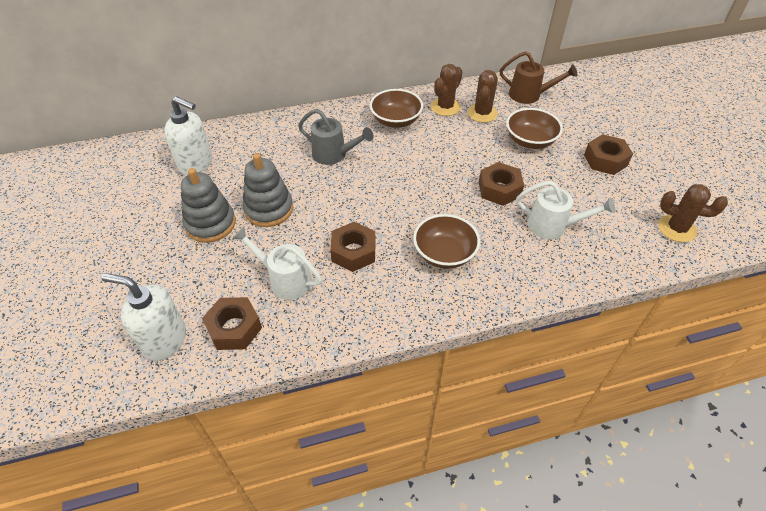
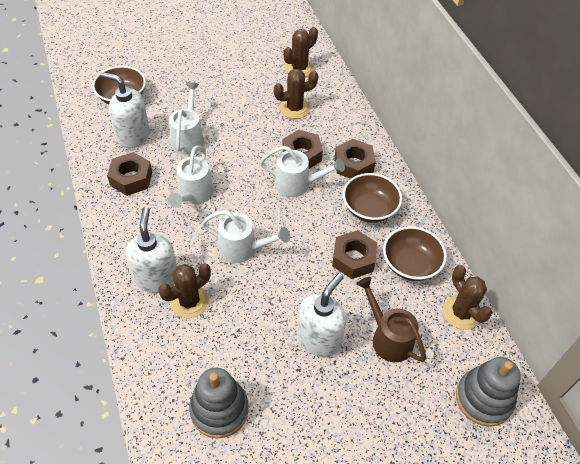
brown cactus: [431,64,463,116] [467,70,498,123] [658,184,728,242] = 3 -> [158,263,211,318] [274,69,318,119] [283,27,318,77] [443,265,492,330] = 4
grey watering can: [298,109,373,165] = 1 -> none = 0
white soap dispenser: [101,273,186,361] [164,96,212,175] = 2 -> [100,72,150,148] [126,207,177,293] [297,273,347,357] = 3
white watering can: [232,227,322,300] [516,181,615,239] = 2 -> [168,146,214,208] [169,82,204,154] [202,210,290,263] [260,146,345,197] = 4

